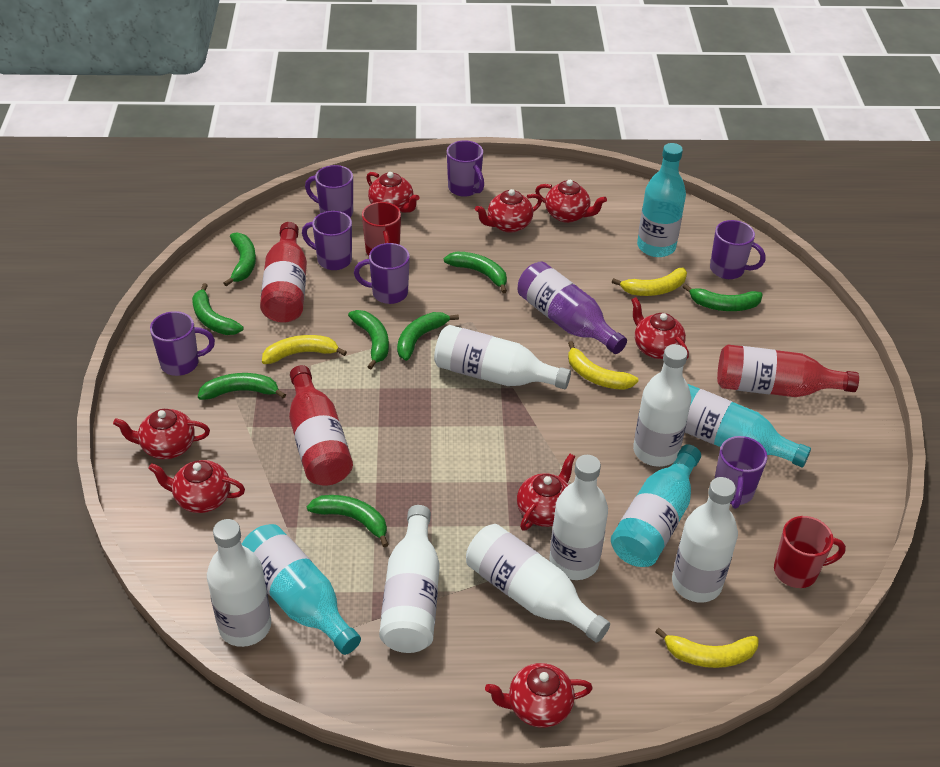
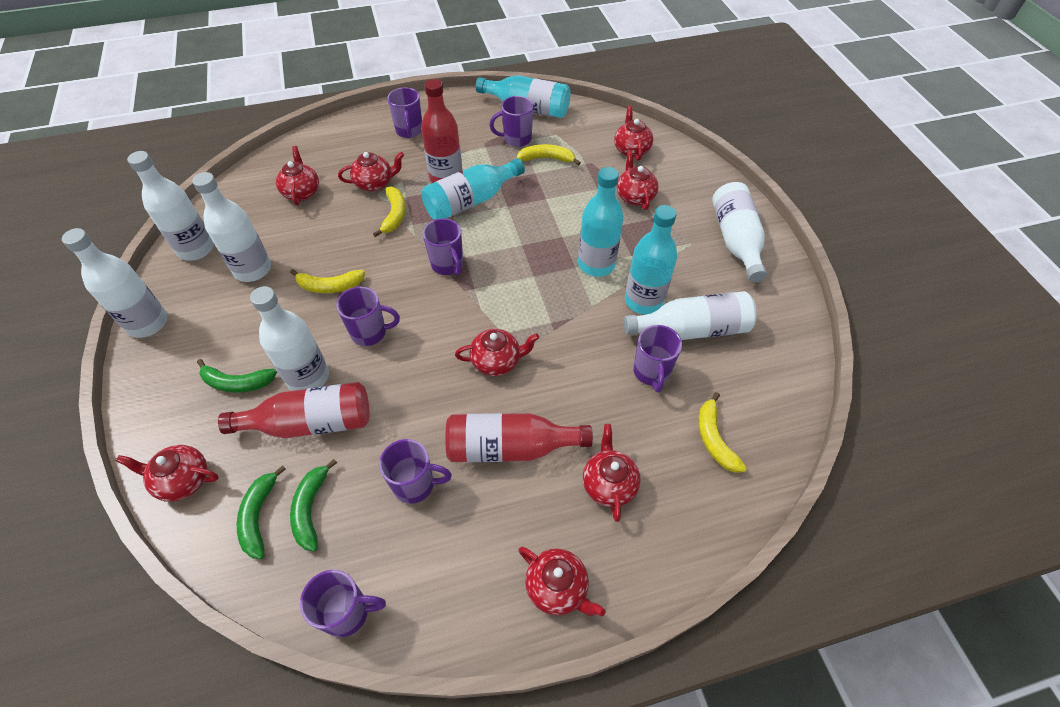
green banana: [192,283,243,335] [198,373,286,400] [224,232,256,286] [307,495,389,547] [348,310,389,369] [397,312,459,361] [444,252,507,293] [683,284,763,311] = 8 -> [197,359,277,393] [236,465,286,559] [290,459,337,552] = 3
purple bottle: [518,261,627,354] = 1 -> none = 0
red mug: [362,202,401,256] [774,516,846,588] = 2 -> none = 0
white bottle: [207,519,271,647] [379,505,440,653] [434,325,571,389] [466,524,610,643] [549,455,608,580] [633,344,691,467] [672,477,738,603] = 7 -> [62,228,168,338] [127,151,214,261] [192,172,271,282] [250,286,329,391] [624,291,757,340] [712,182,767,283] = 6

